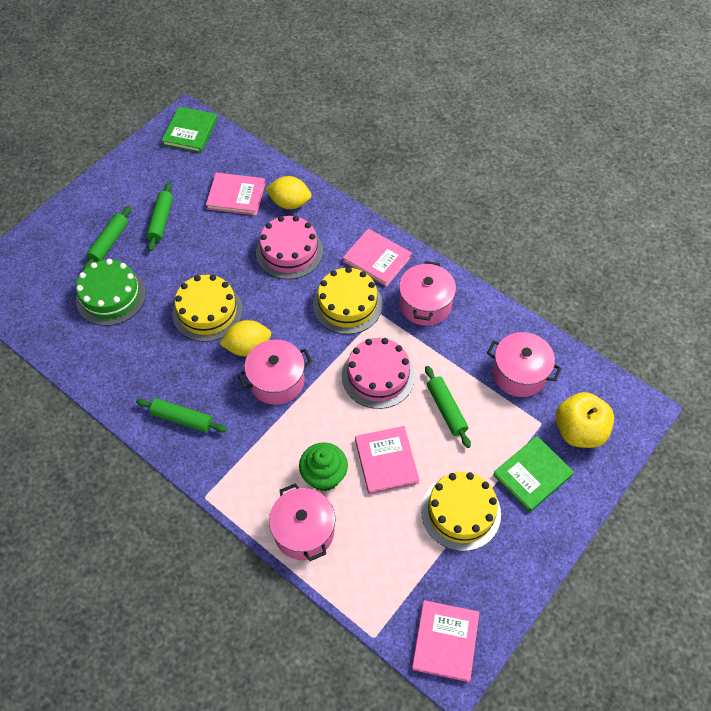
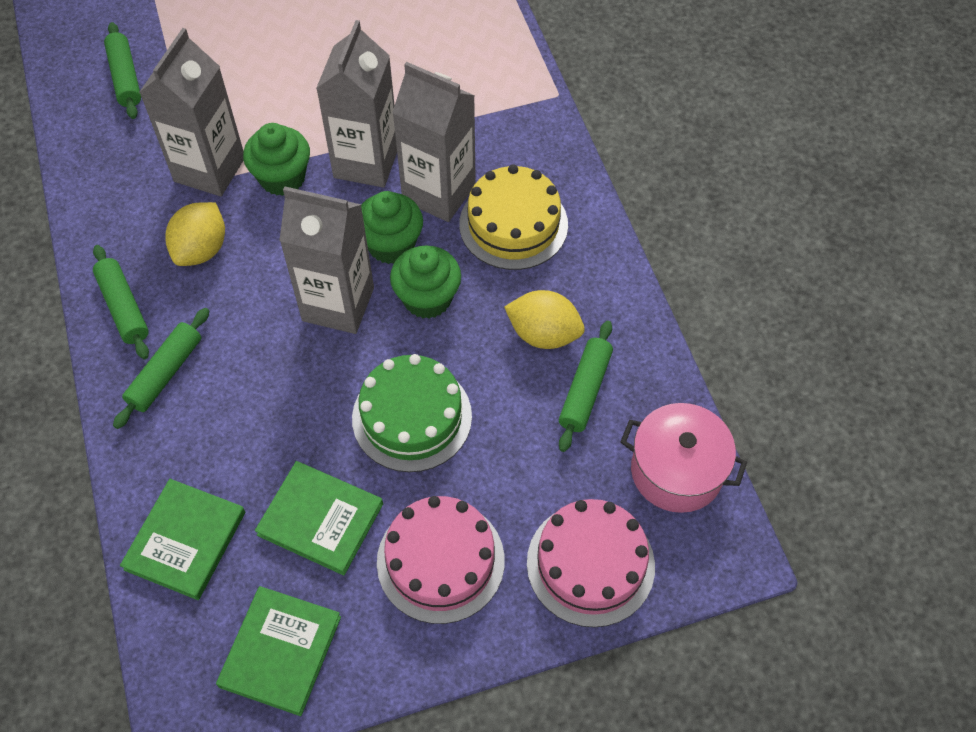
green book: [161,107,218,153] [493,436,574,512] = 2 -> [120,479,245,600] [216,586,341,716] [255,461,383,576] = 3
green cupcake: [299,442,348,491] = 1 -> [243,123,310,196] [361,191,423,264] [390,246,461,319] = 3
grey carton: none = 0 -> [139,28,244,196] [279,186,374,334] [316,20,397,188] [392,62,476,222] = 4
pink book: [206,173,265,216] [343,229,412,287] [355,426,420,494] [412,600,480,682] = 4 -> none = 0
pink pot: [238,340,312,405] [269,483,335,561] [399,261,456,326] [487,332,561,397] = 4 -> [620,403,747,513] = 1
yellow apple: [555,392,614,448] = 1 -> none = 0
yellow cake: [173,275,243,342] [313,267,382,334] [421,472,501,551] = 3 -> [459,165,568,270] = 1

